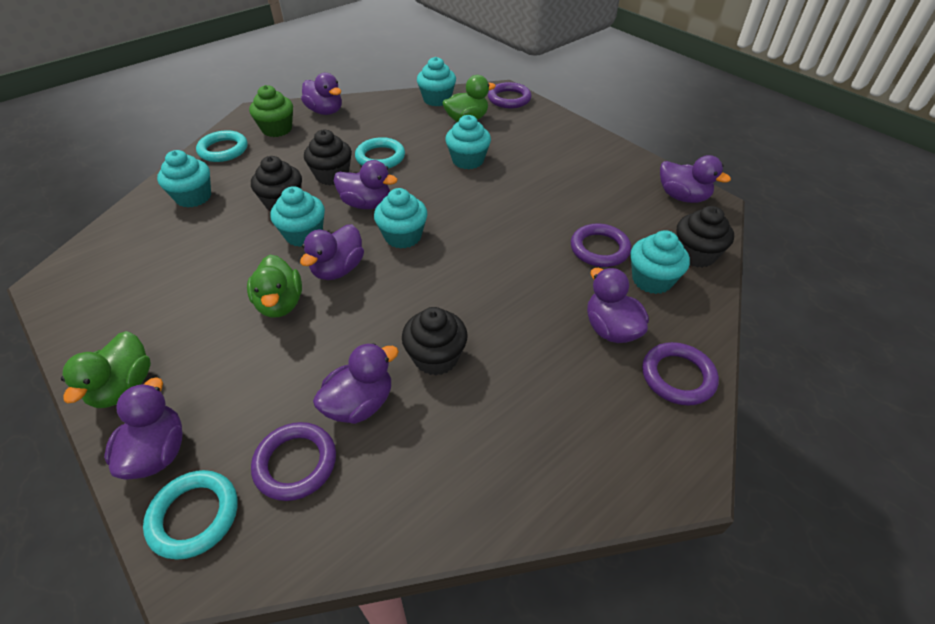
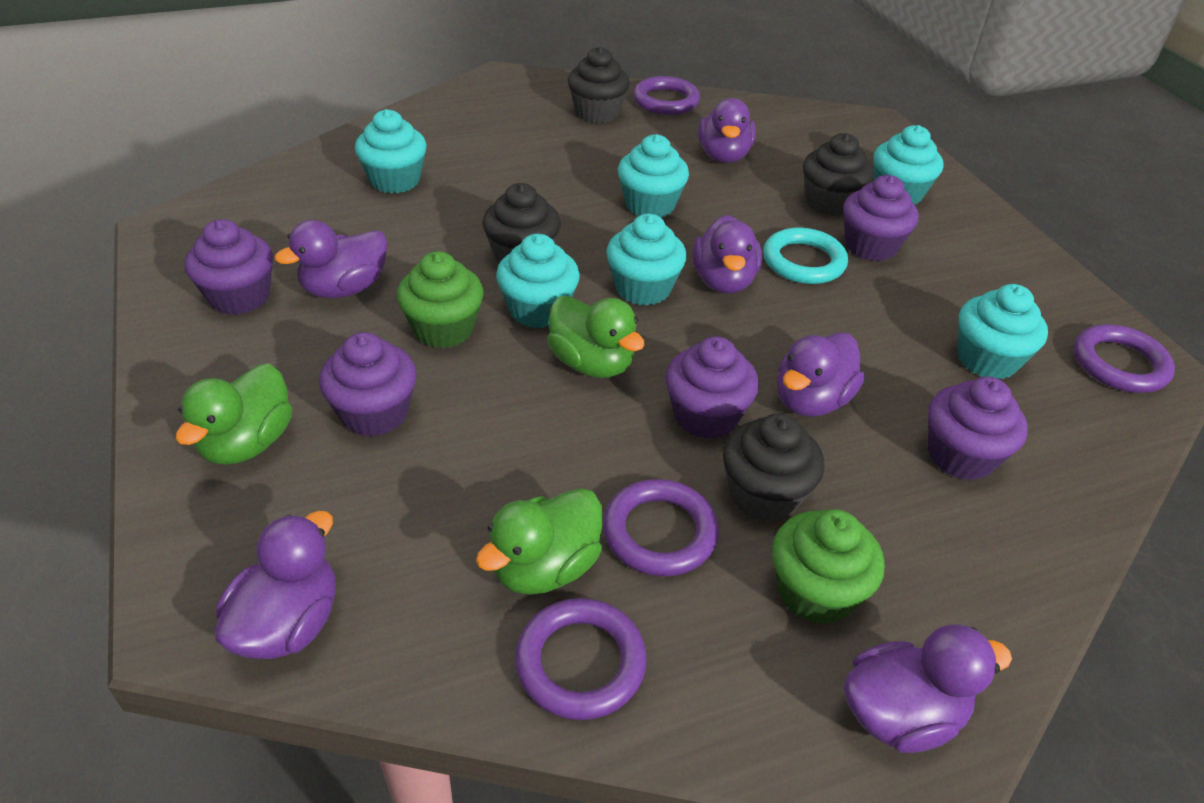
green cupcake: [249,85,293,137] = 1 -> [397,251,484,348] [772,509,885,624] = 2
purple cupcake: none = 0 -> [185,219,273,315] [319,332,417,437] [665,337,759,439] [843,175,919,261] [928,377,1028,480] = 5
purple duck: [104,377,183,480] [300,224,364,280] [301,73,342,115] [313,343,399,424] [334,160,398,209] [587,268,649,343] [660,155,731,203] = 7 -> [215,511,336,659] [275,220,388,298] [693,215,762,294] [698,98,756,163] [777,332,865,417] [844,624,1012,753] = 6
turquoise ring: [143,470,238,560] [196,130,248,162] [355,137,405,169] = 3 -> [763,228,848,284] = 1

